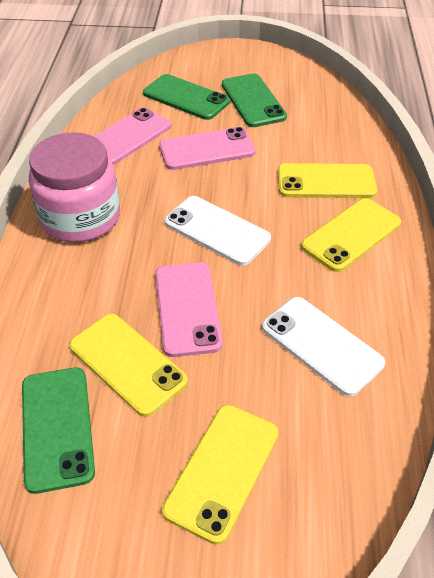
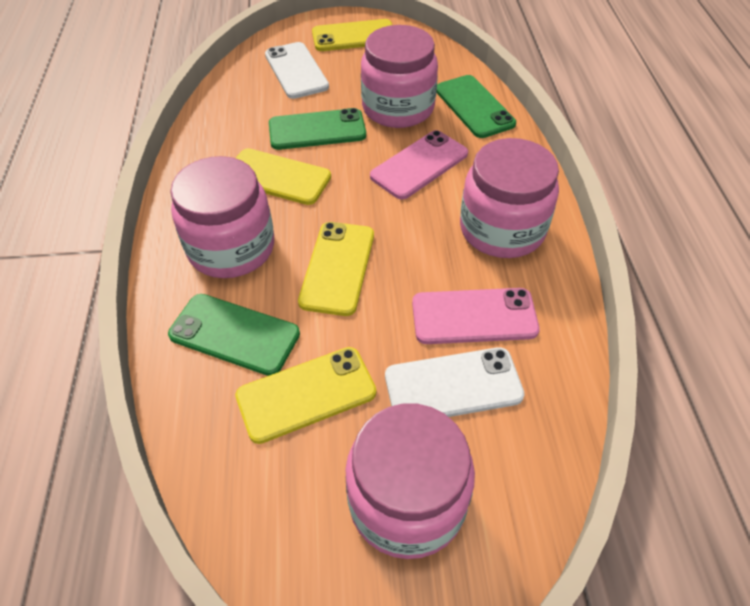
pink jar: [29,132,120,242] = 1 -> [170,156,274,278] [345,403,475,559] [361,25,438,128] [460,138,559,258] = 4
pink phone: [94,108,171,165] [155,262,223,357] [159,127,256,170] = 3 -> [370,130,468,200] [412,288,540,344] = 2

